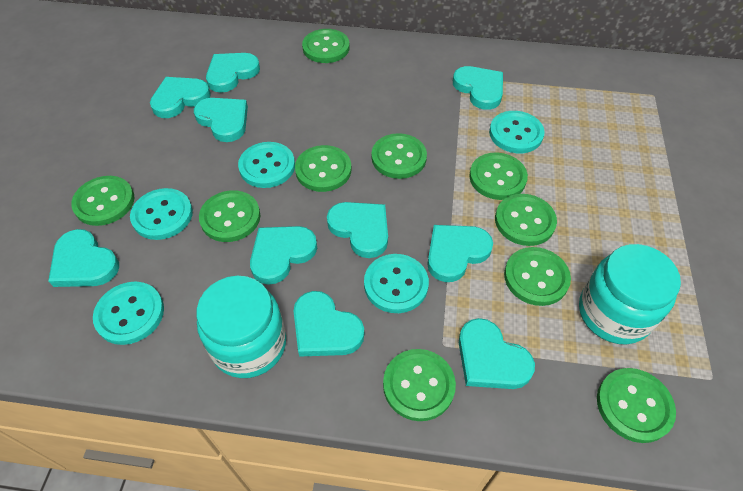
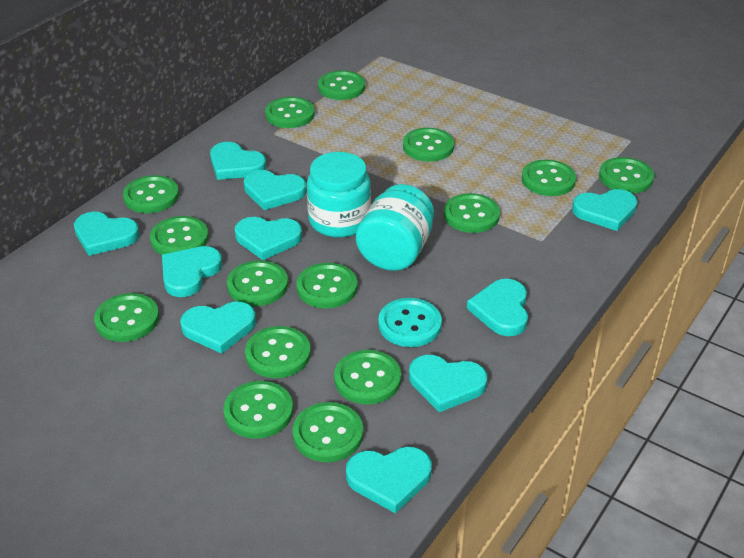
green button: [71,176,134,226] [199,190,260,242] [295,145,351,192] [302,29,350,63] [372,133,427,179] [383,349,456,421] [469,153,528,200] [495,194,557,246] [504,247,571,306] [597,368,676,443] = 10 -> [94,293,159,342] [123,175,179,213] [150,216,209,255] [223,381,293,439] [227,260,288,306] [245,326,311,378] [265,97,315,128] [292,402,363,462] [296,263,357,308] [318,71,365,100] [334,350,401,404] [403,128,454,162] [444,193,500,233] [522,160,576,196] [599,157,654,193] = 15
turquoise button: [93,282,164,345] [130,188,193,240] [238,142,295,188] [364,254,429,313] [489,111,545,153] = 5 -> [378,298,442,347] = 1

